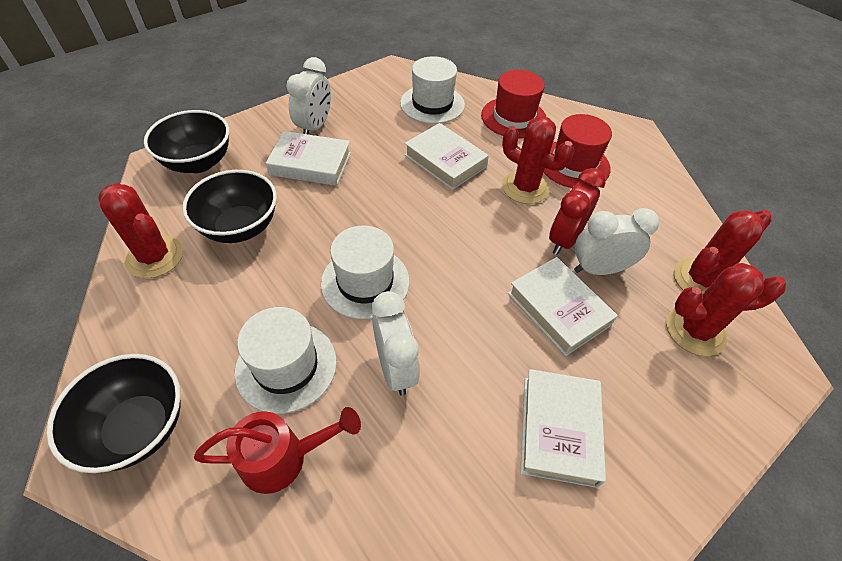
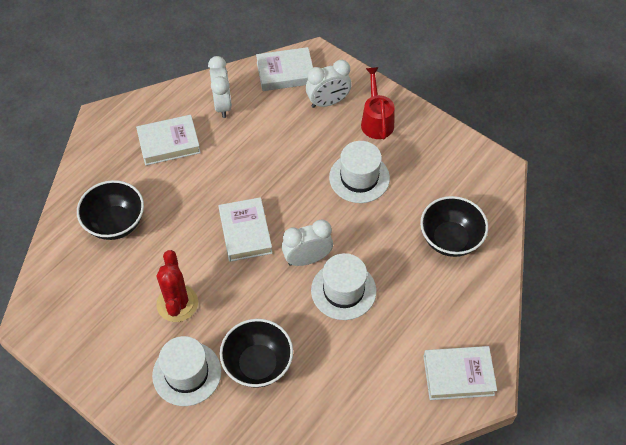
red cactus: [98,183,183,278] [502,116,574,204] [666,263,786,356] [674,210,771,295] = 4 -> [156,250,198,322] = 1
red clock: [549,168,606,255] = 1 -> none = 0
red hat: [481,70,546,138] [543,114,612,188] = 2 -> none = 0

